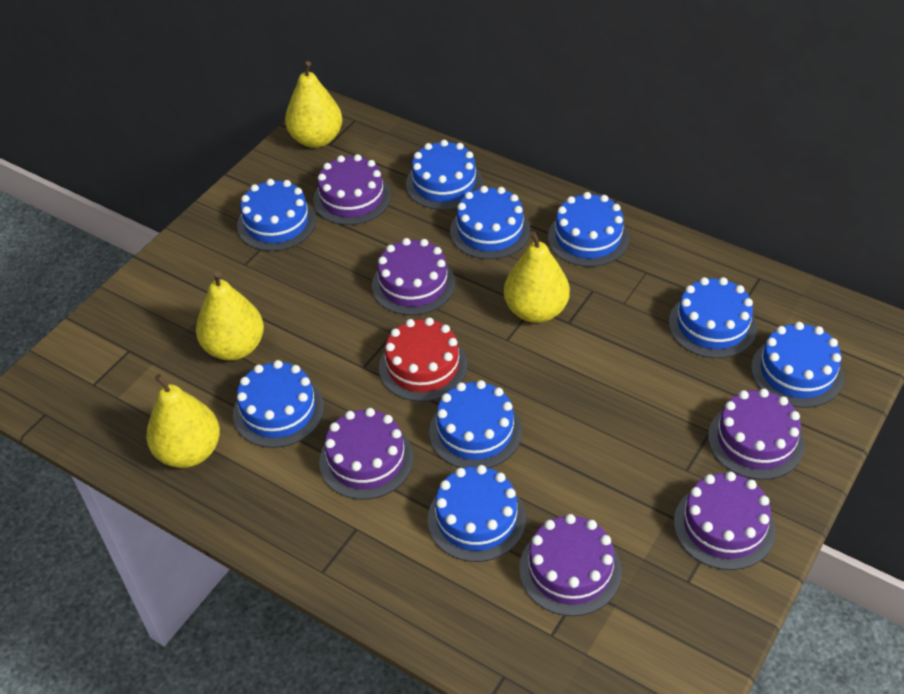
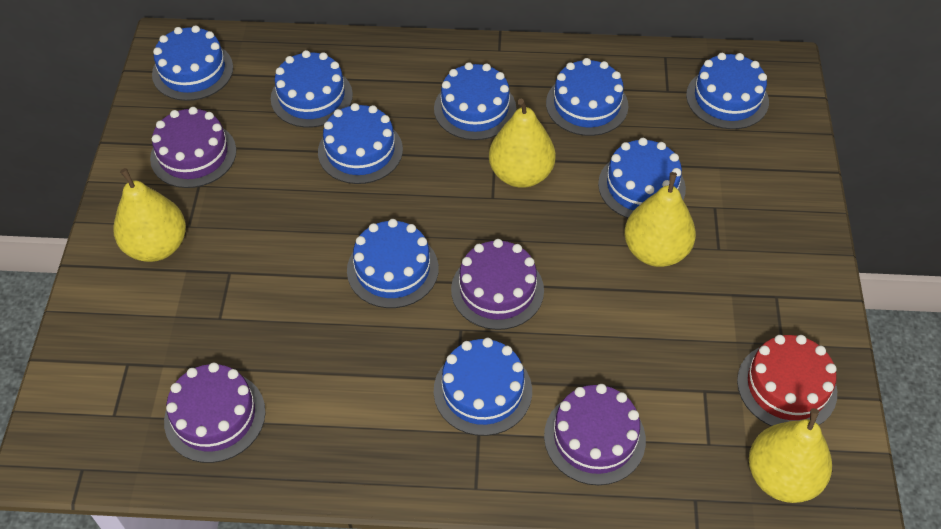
purple cake: [313,154,391,225] [319,408,414,500] [372,238,455,315] [519,514,622,616] [674,471,775,570] [708,389,805,480] = 6 -> [150,107,236,188] [164,363,266,463] [451,239,544,330] [544,384,646,485] = 4

